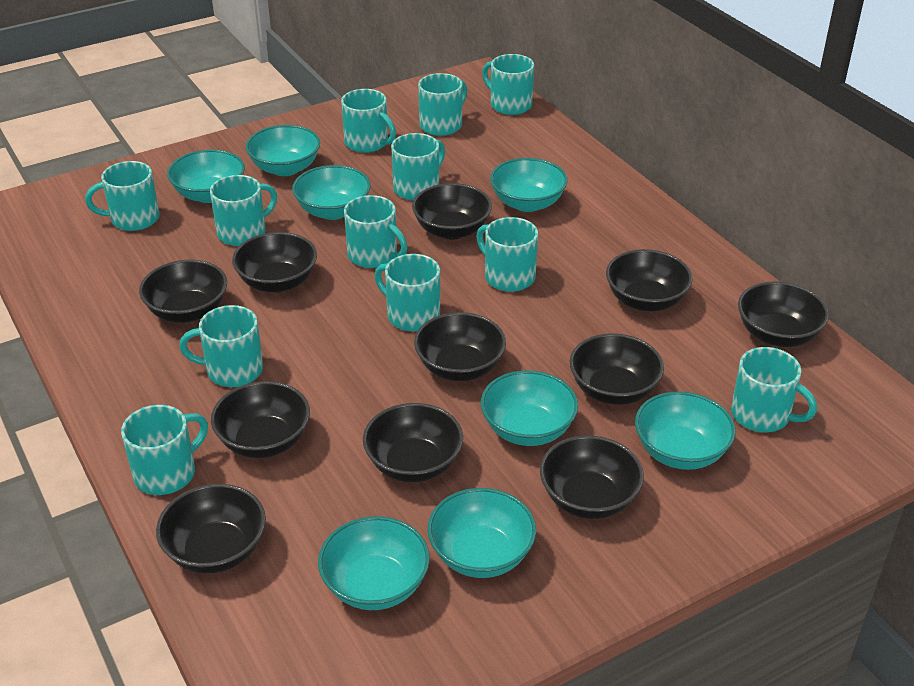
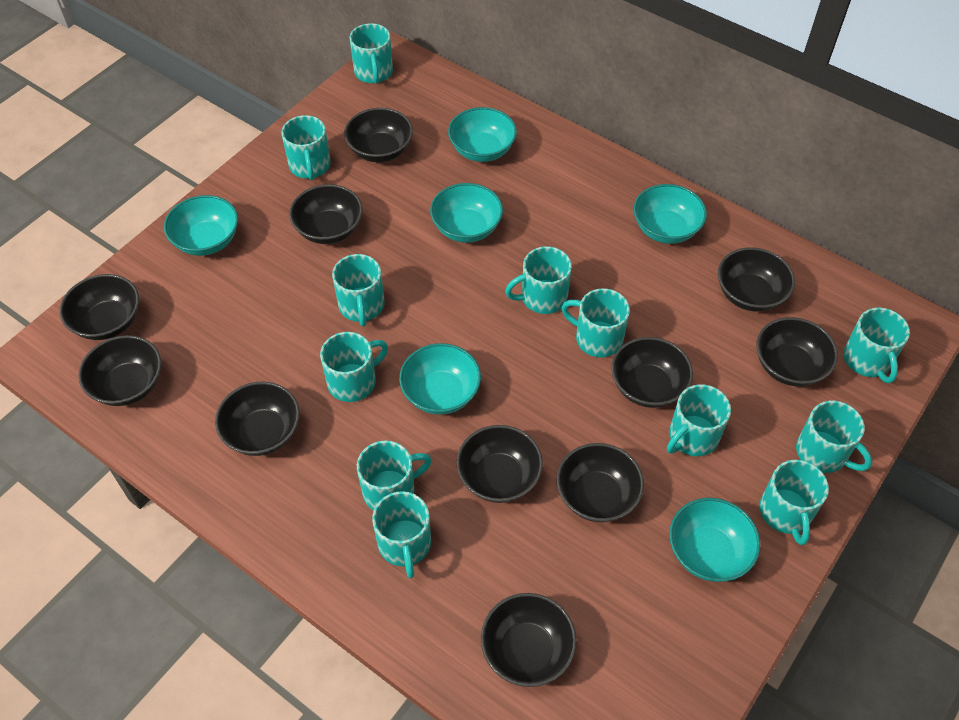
turquoise bowl: [167,150,245,203] [246,125,320,176] [292,165,370,220] [318,516,430,610] [428,488,536,578] [481,370,578,446] [490,158,568,212] [635,391,736,470] = 8 -> [164,195,238,256] [399,343,481,415] [430,183,503,243] [448,107,517,162] [633,184,707,244] [669,498,760,582] = 6

